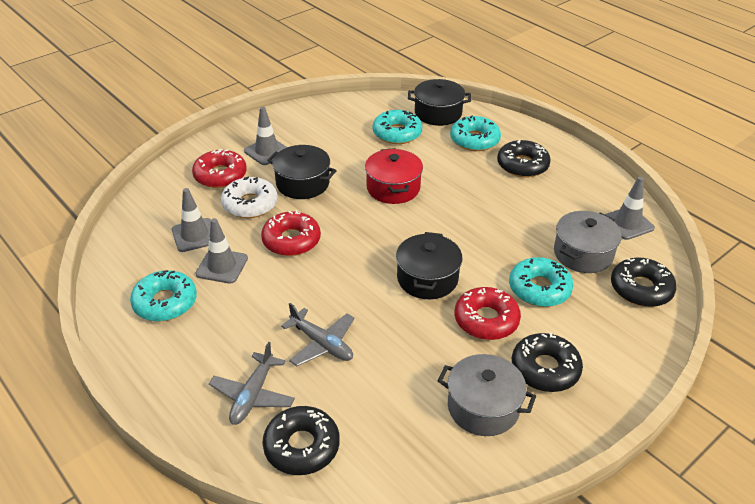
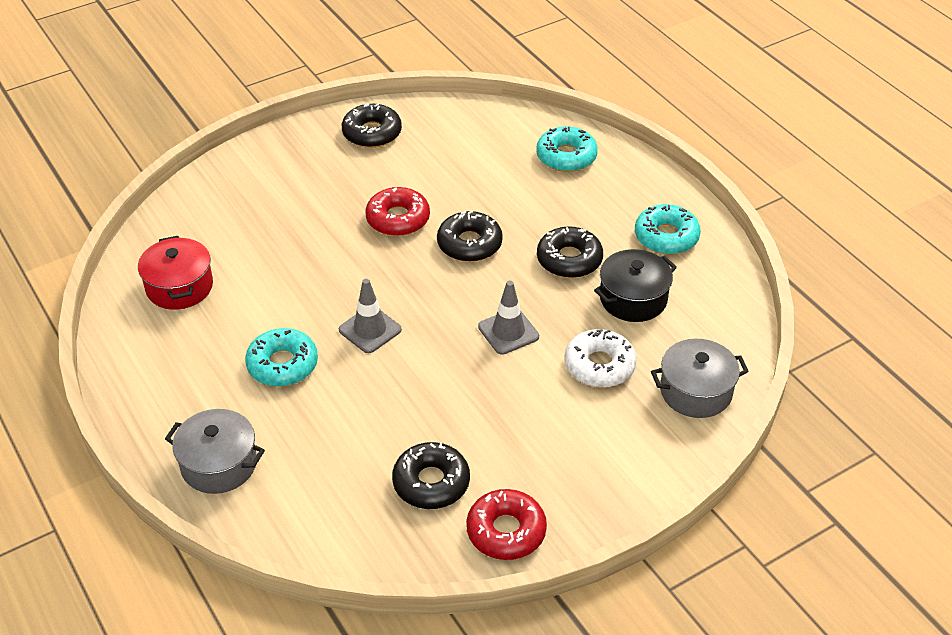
black pot: [267,145,337,199] [396,232,462,299] [408,79,471,126] = 3 -> [594,249,677,322] = 1
grey plane: [209,342,295,425] [281,303,355,366] = 2 -> none = 0
grey traffic cone: [172,188,211,252] [196,218,248,284] [244,107,287,165] [605,177,655,240] = 4 -> [339,279,402,353] [478,281,539,355] = 2
red donut: [192,149,247,188] [261,210,321,256] [455,287,521,340] = 3 -> [365,187,430,236] [466,489,547,560] = 2
turquoise donut: [130,270,197,322] [373,110,422,144] [450,116,501,151] [509,257,573,307] = 4 -> [245,328,318,387] [536,126,598,172] [635,204,701,254] = 3

